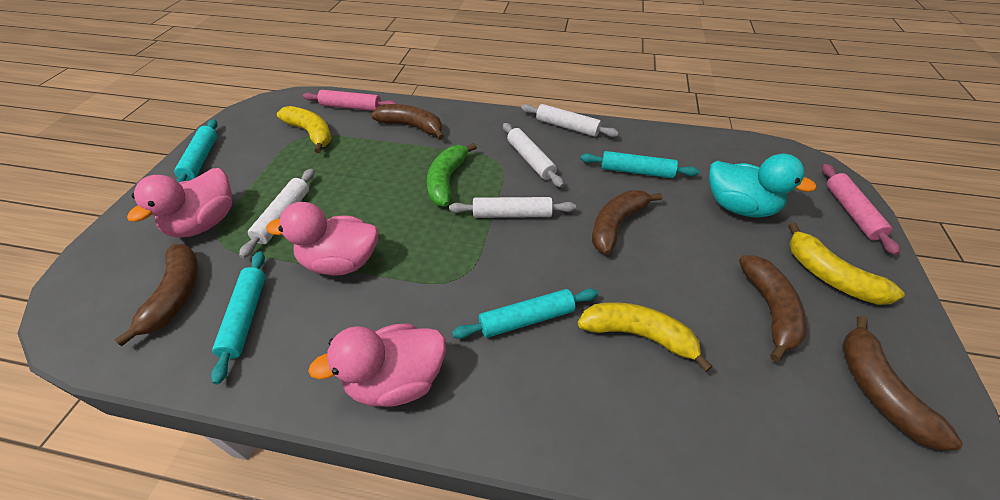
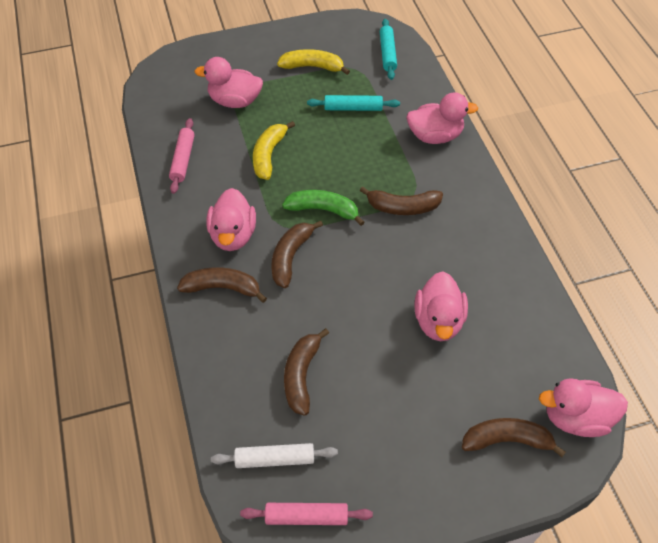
pink duck: [127,168,232,237] [266,202,378,276] [308,323,446,407] = 3 -> [195,57,263,108] [207,188,256,251] [406,92,478,144] [414,271,468,341] [539,378,628,437] = 5
turquoise duck: [709,154,817,218] = 1 -> none = 0
turquoise rolling pin: [174,119,218,183] [211,251,265,384] [452,288,598,339] [581,151,699,178] = 4 -> [307,95,400,111] [380,19,397,80] = 2
white rolling pin: [239,169,314,258] [449,197,576,218] [503,123,564,187] [521,104,619,137] = 4 -> [211,443,338,468] = 1
yellow banana: [277,106,332,153] [578,302,713,372] [788,223,905,305] = 3 -> [253,121,295,180] [277,49,350,75] = 2

